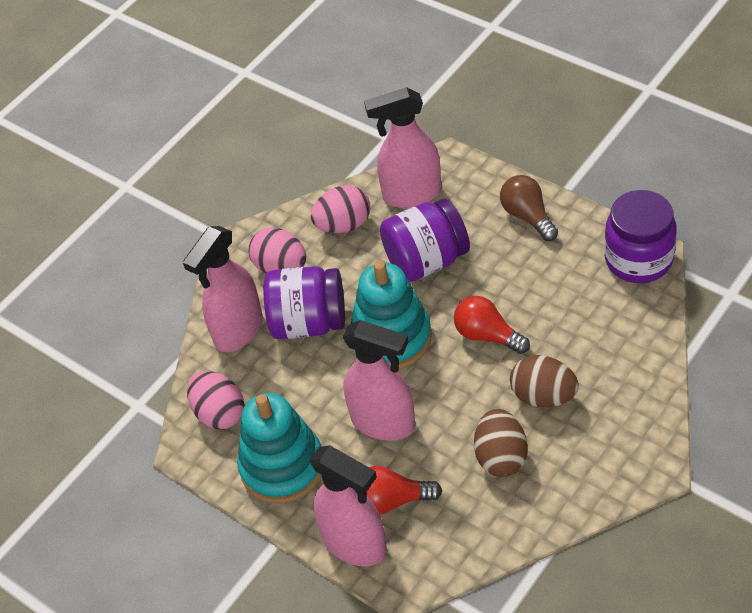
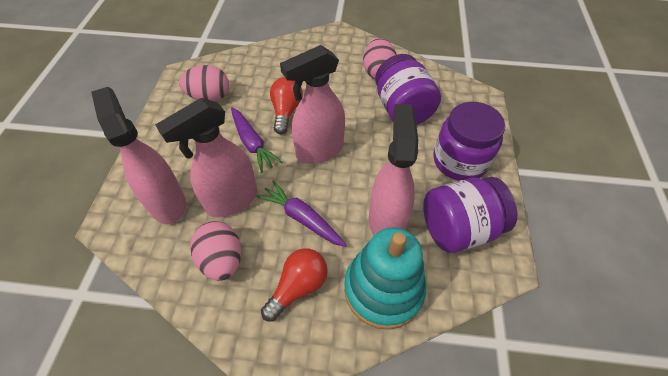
brown egg: [474,409,528,477] [510,355,579,407] = 2 -> none = 0
brown light bulb: [500,175,558,241] = 1 -> none = 0
purple carrot: none = 0 -> [231,107,282,173] [257,180,347,247] = 2
turquoise stacking toy: [237,393,322,503] [351,261,432,369] = 2 -> [344,227,426,330] = 1

